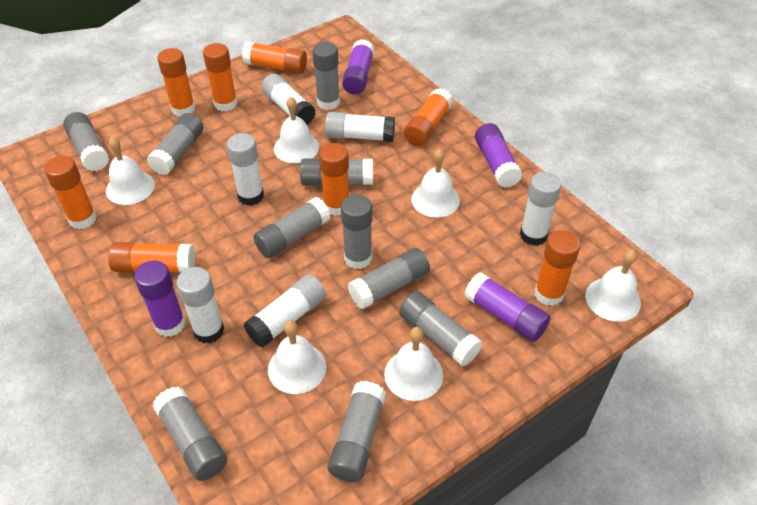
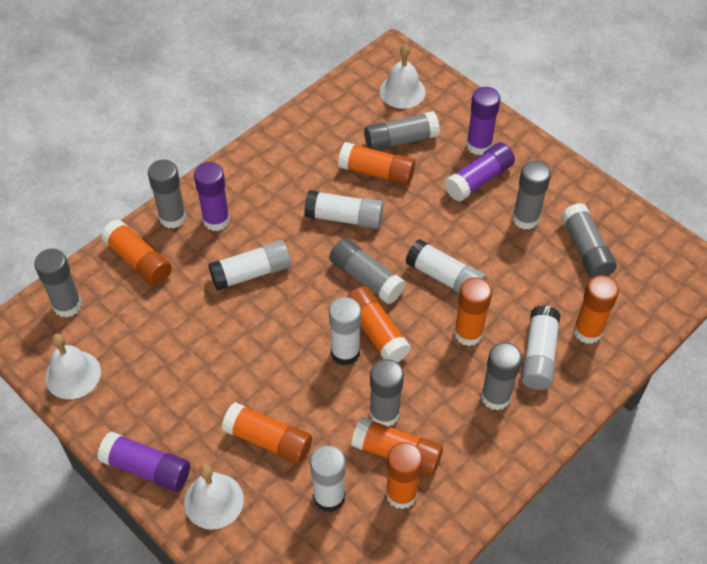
grey glue stick: [63,112,109,171] [147,113,204,175] [153,387,227,481] [253,197,331,258] [300,158,373,186] [312,42,340,110] [328,381,386,482] [341,194,372,269] [348,248,430,310] [399,291,483,366] = 10 -> [34,249,82,318] [148,159,186,228] [329,238,405,304] [364,111,440,151] [370,359,404,427] [481,342,522,411] [512,161,551,230] [561,203,617,278] = 8
white bell: [106,137,155,205] [268,320,326,394] [274,97,319,163] [384,327,443,401] [411,149,460,217] [585,250,641,322] = 6 -> [45,334,101,399] [184,464,244,530] [380,44,426,109] = 3

